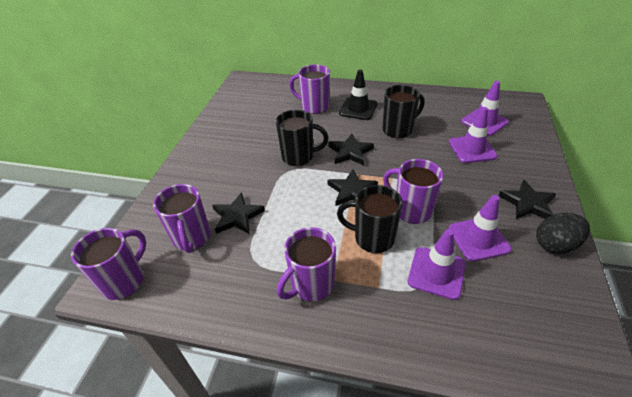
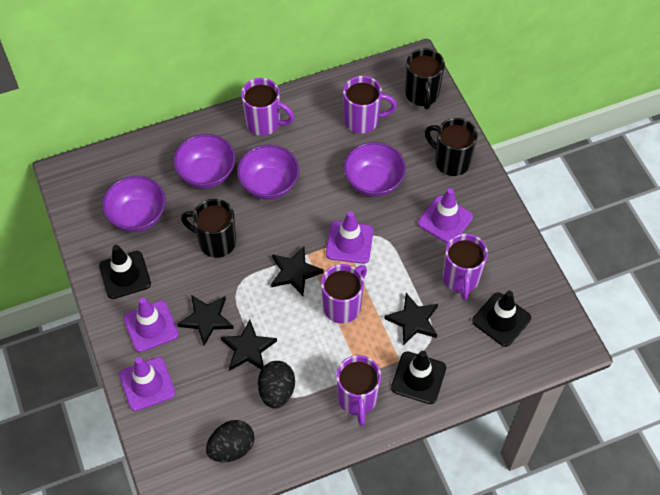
black egg: [536,213,590,254] = 1 -> [206,420,254,462] [258,361,295,408] = 2
black traffic cone: [339,69,378,120] = 1 -> [99,245,151,299] [391,351,446,404] [472,291,531,347] = 3
purple bowl: none = 0 -> [102,176,166,232] [173,134,236,189] [237,145,299,200] [344,142,406,197] = 4

